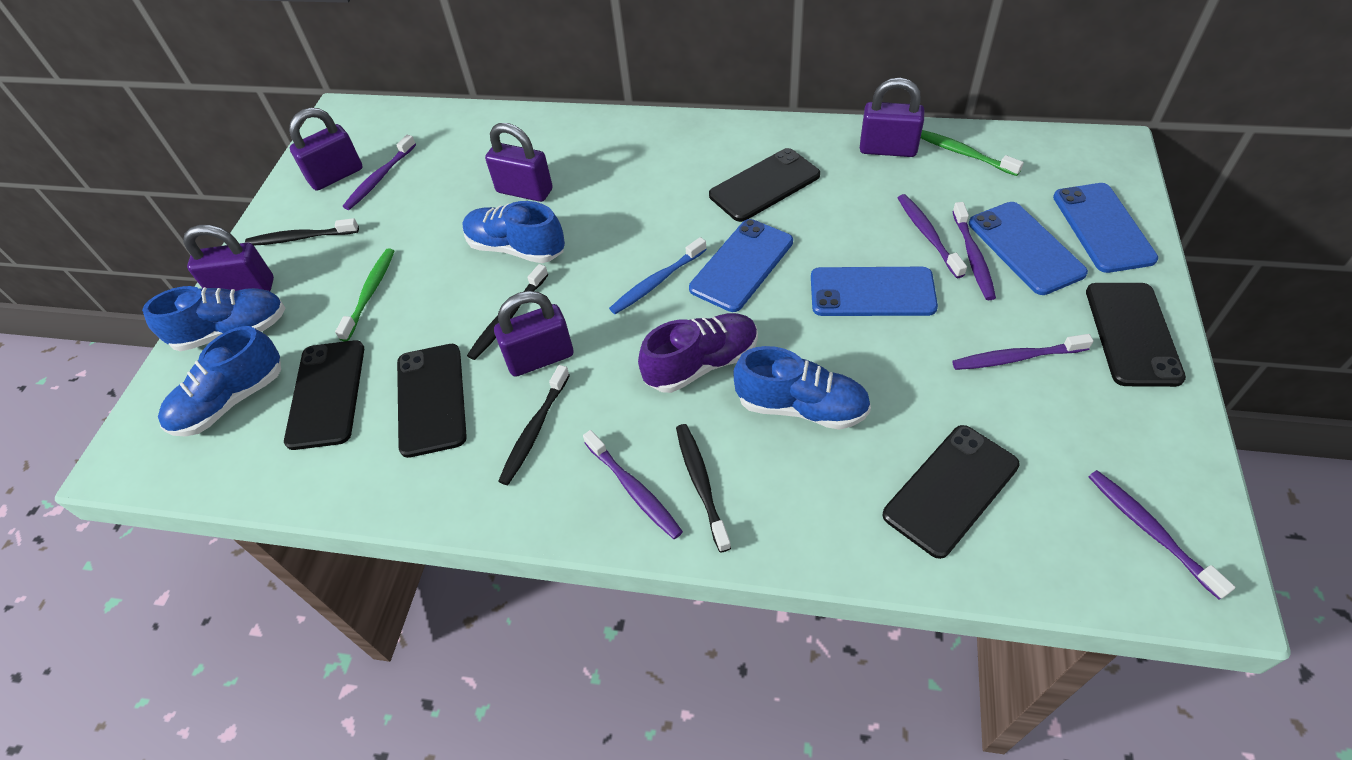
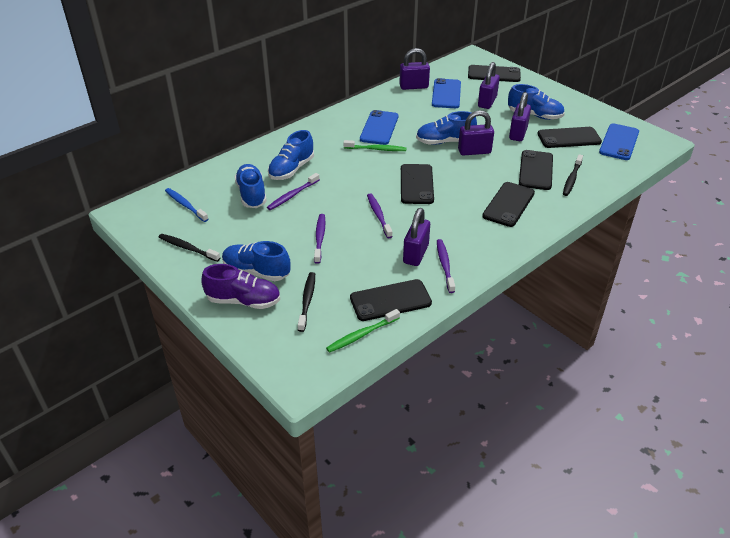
black phone: [284,340,364,450] [397,344,467,458] [709,148,820,222] [883,425,1020,559] [1086,283,1186,387] = 5 -> [350,279,432,321] [401,164,434,204] [468,65,521,82] [482,182,535,227] [519,150,553,190] [537,127,602,148] = 6
black toothbrush: [245,218,359,245] [467,264,548,360] [498,365,570,485] [676,424,731,553] = 4 -> [159,234,220,262] [298,272,315,332] [563,154,583,196] = 3
blue phone: [689,219,793,312] [811,267,938,316] [969,202,1088,295] [1053,183,1158,273] = 4 -> [360,110,398,145] [432,78,461,108] [599,123,639,160] = 3
blue shoe: [142,286,286,351] [158,326,281,436] [463,201,565,263] [733,346,871,430] = 4 -> [222,241,291,281] [234,164,267,208] [268,130,314,180] [416,111,477,145] [508,84,565,120] = 5
purple toothbrush: [343,135,416,210] [583,430,683,539] [898,194,967,278] [952,202,996,300] [952,334,1093,370] [1088,470,1236,600] = 6 -> [267,173,320,210] [314,214,325,264] [367,193,393,238] [437,239,455,293] = 4

